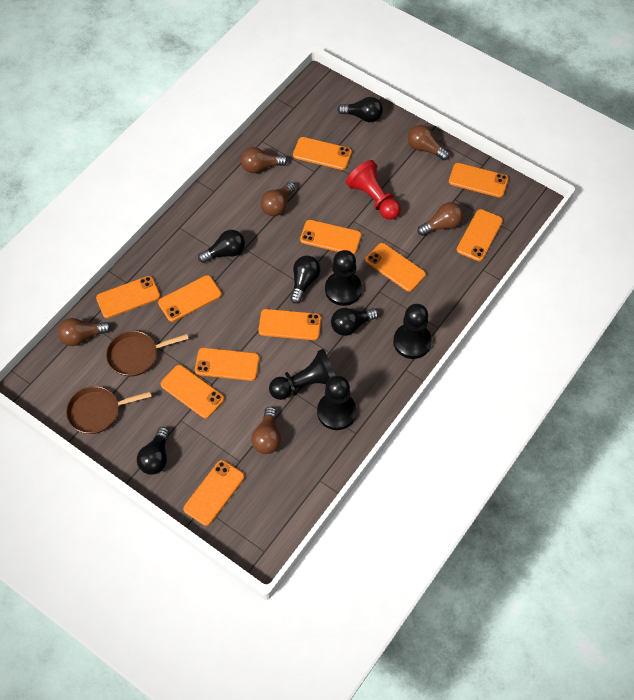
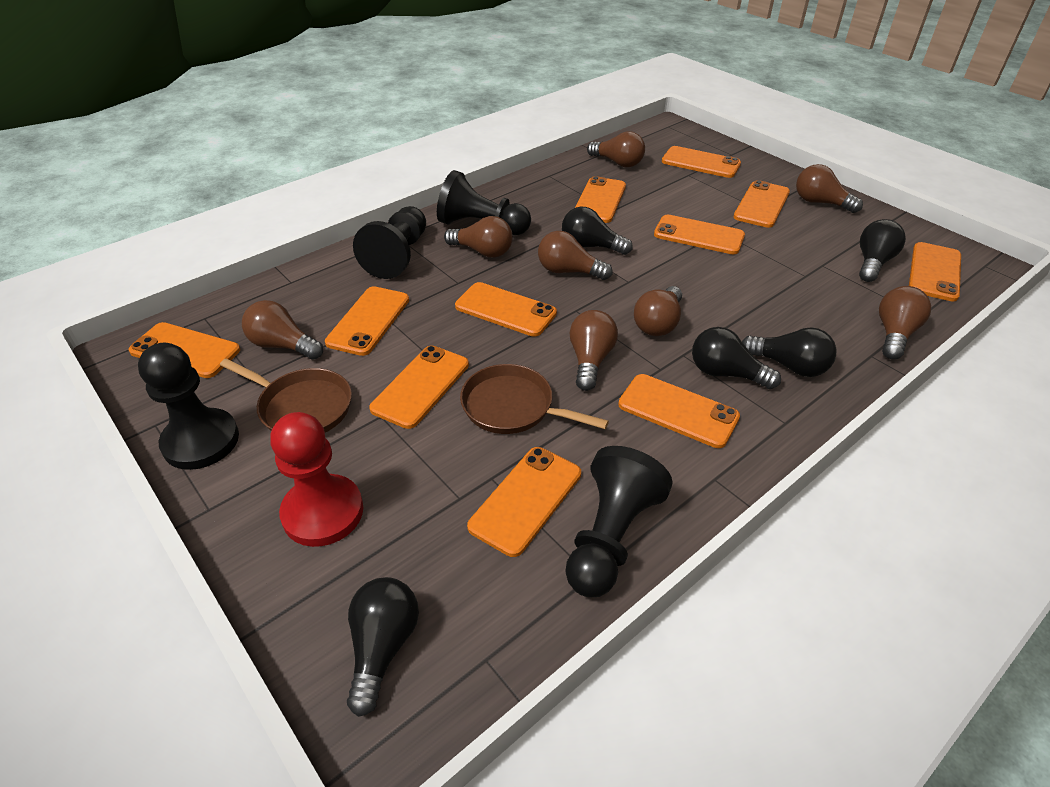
brown light bulb: [58,318,111,346] [240,147,288,173] [251,407,281,454] [261,182,296,216] [408,125,450,160] [417,202,464,236] = 6 -> [242,300,323,360] [444,216,513,258] [538,231,613,280] [570,310,618,391] [587,131,645,167] [634,286,682,336] [796,164,863,213] [879,286,931,359] = 8

